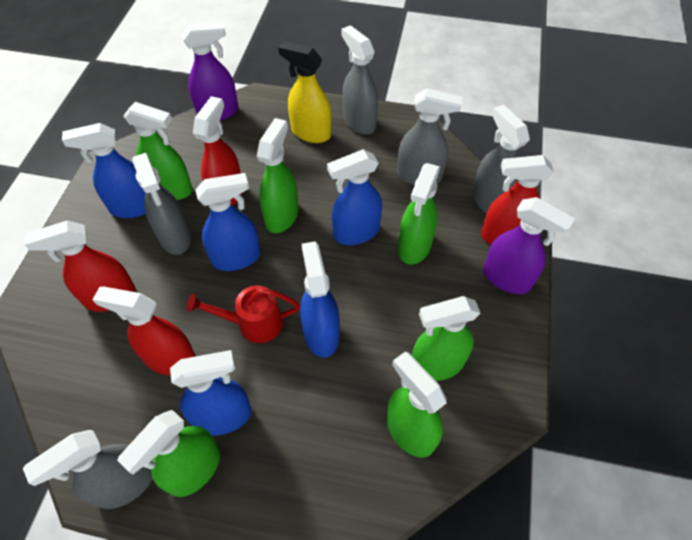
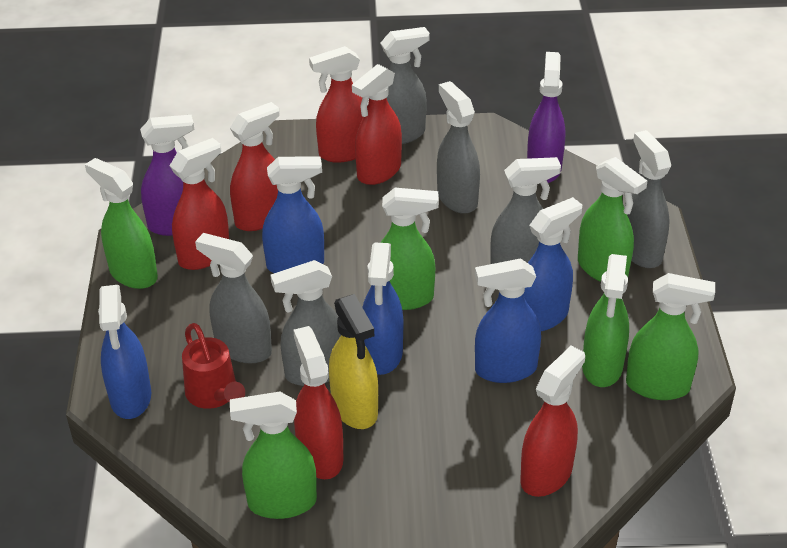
grey spray bottle: [23,430,152,509] [132,153,191,255] [341,25,378,135] [397,88,462,185] [473,105,530,214] = 5 -> [195,233,272,364] [270,260,341,386] [380,27,430,144] [437,81,480,214] [490,157,561,264] [624,130,671,268] = 6
red spray bottle: [25,221,136,312] [92,287,196,375] [193,96,242,206] [481,155,554,245] = 4 -> [170,138,229,270] [230,102,280,231] [293,326,343,479] [309,46,368,163] [352,64,402,185] [520,346,585,497] = 6

